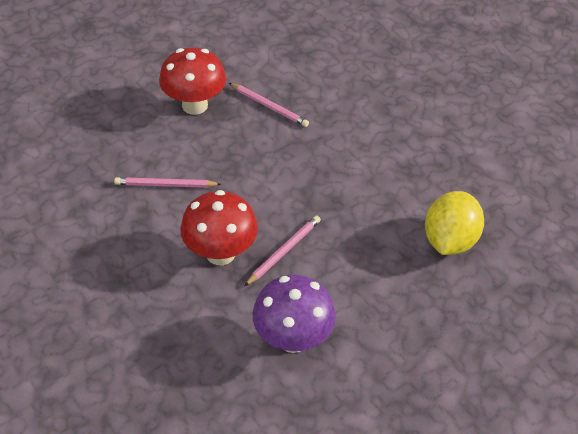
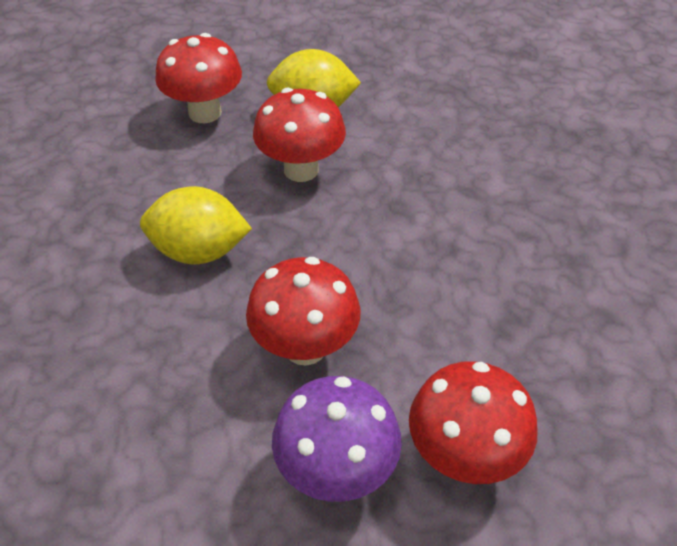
pink pencil: [114,177,222,188] [229,83,309,127] [245,216,321,286] = 3 -> none = 0
red mushroom: [159,47,226,115] [180,190,258,265] = 2 -> [155,33,242,123] [246,257,361,366] [253,88,346,182] [409,361,538,484] = 4
yellow lemon: [425,191,484,255] = 1 -> [140,186,252,264] [267,49,361,107] = 2

